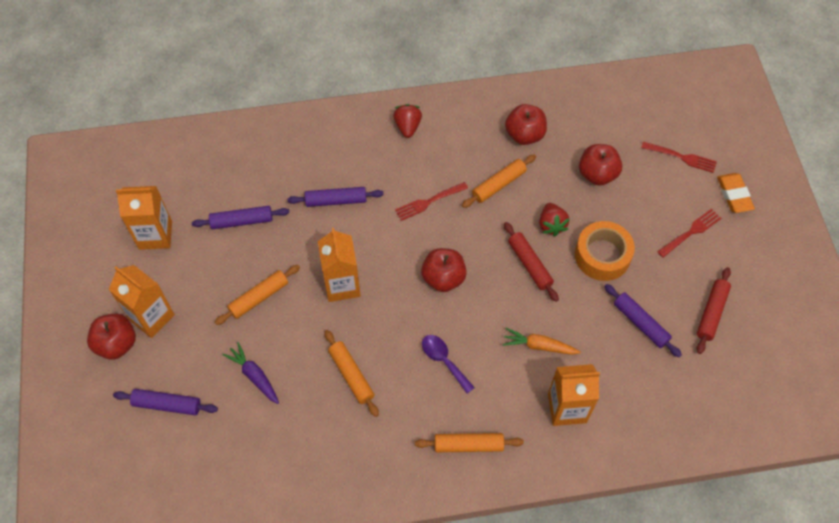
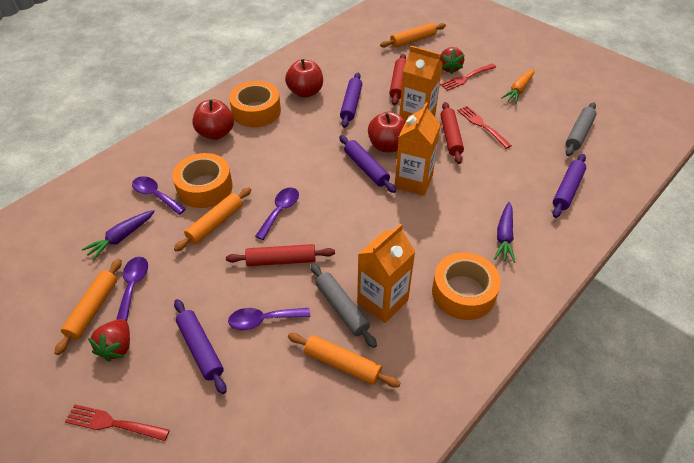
grey rolling pin: none = 0 -> [310,263,377,348] [566,102,596,156] = 2
orange carton: [109,265,175,338] [116,186,172,250] [318,228,361,302] [548,364,600,426] = 4 -> [357,224,415,323] [395,102,441,196] [399,46,443,121] = 3
orange eraser: [717,173,755,213] = 1 -> none = 0
orange tape: [575,221,635,281] = 1 -> [172,153,233,208] [229,81,281,127] [432,252,501,320] = 3
purple carrot: [223,342,279,404] = 1 -> [82,210,155,261] [494,202,515,263] = 2
purple spoon: [422,335,475,394] = 1 -> [116,257,148,321] [132,176,186,215] [228,308,310,330] [255,187,299,240] = 4
red apple: [87,314,136,360] [421,248,467,292] [505,104,547,145] [579,144,622,186] = 4 -> [192,99,234,140] [285,59,323,98] [368,112,406,152] = 3
red rolling pin: [504,222,559,302] [697,267,731,354] = 2 -> [226,244,335,266] [389,54,406,105] [440,102,464,164] = 3

